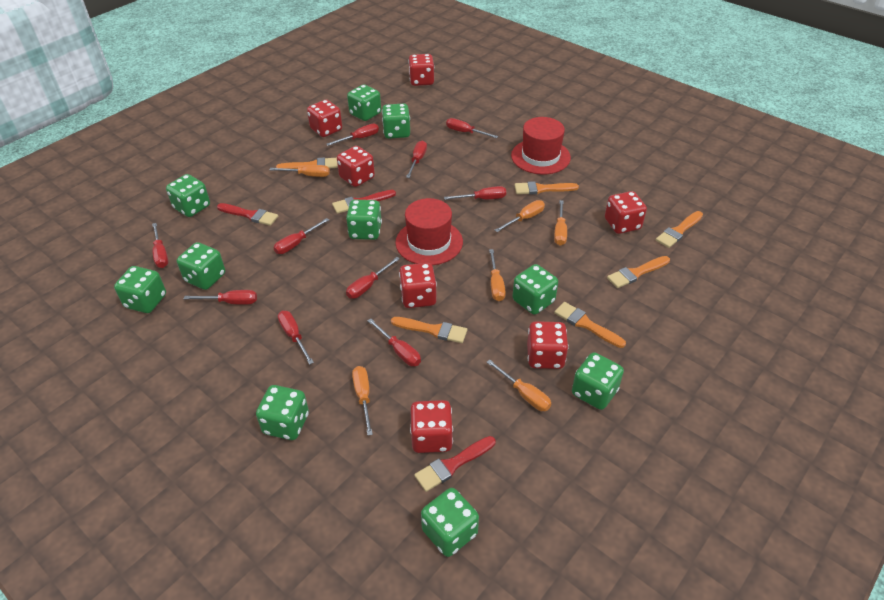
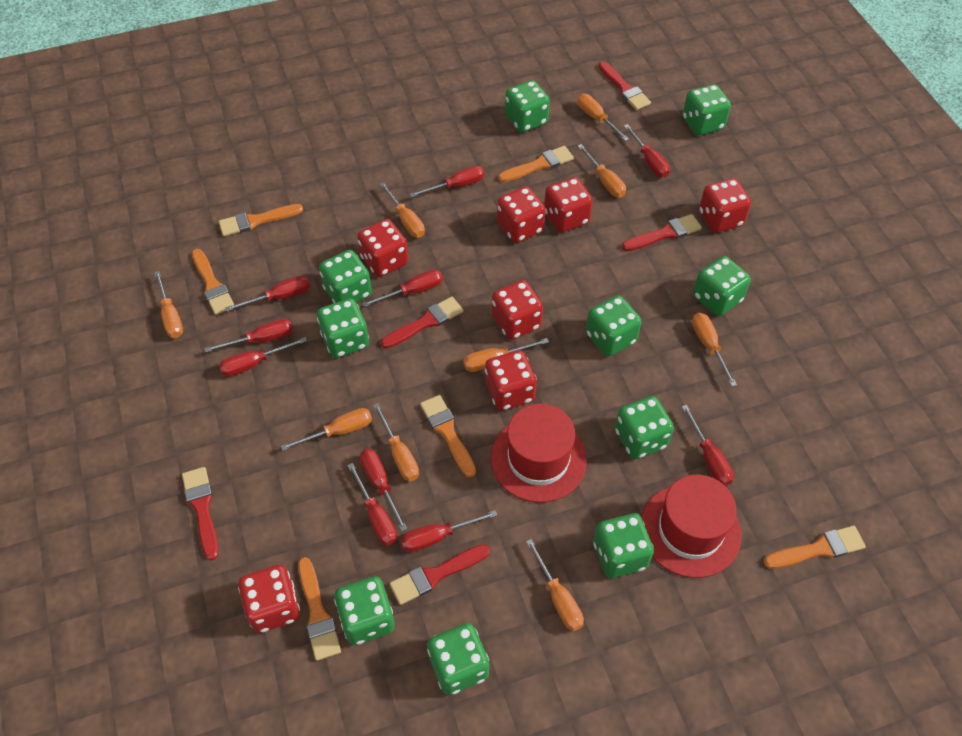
orange screwdriver: [270,165,330,177] [352,366,373,436] [486,359,551,411] [489,249,506,301] [495,200,545,232] [554,200,567,246] = 6 -> [154,271,183,338] [281,408,372,451] [373,403,419,481] [380,182,425,237] [463,338,549,372] [526,539,584,631] [577,94,629,141] [578,144,626,197] [692,313,737,387] = 9
red brush: [217,203,278,226] [332,190,396,214] [414,436,496,492] = 3 -> [182,467,219,560] [381,297,463,349] [390,544,490,605] [599,61,651,110] [622,214,702,251] = 5

